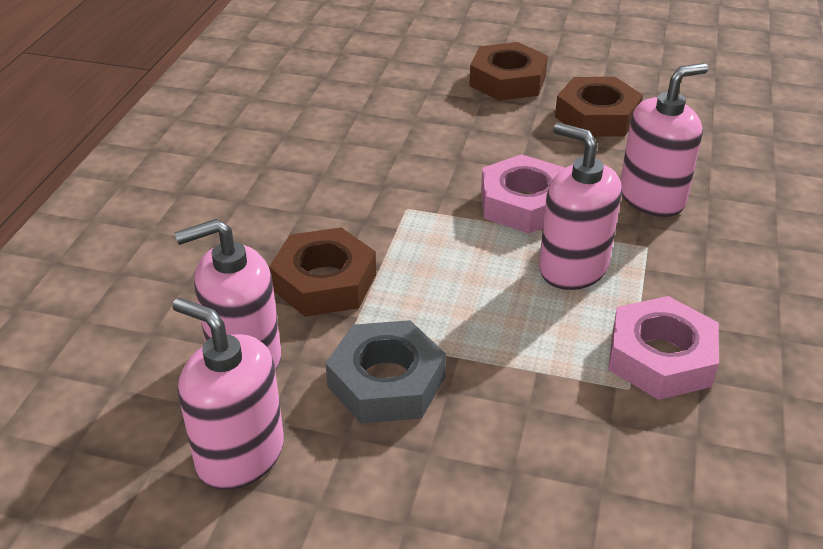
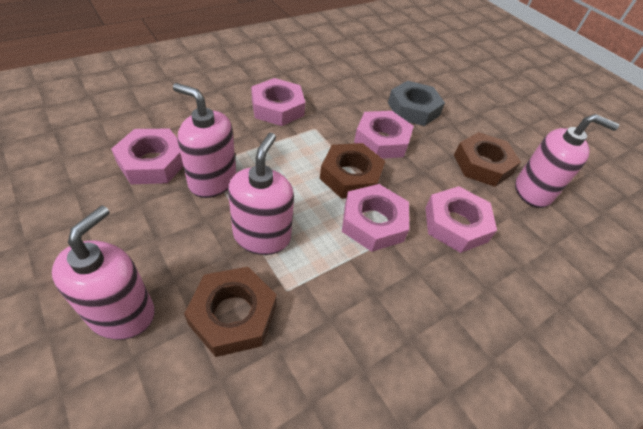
pink nut: [481,154,565,234] [608,296,719,400] = 2 -> [111,129,183,184] [251,78,305,126] [342,184,409,252] [354,111,414,159] [425,186,497,253] = 5

